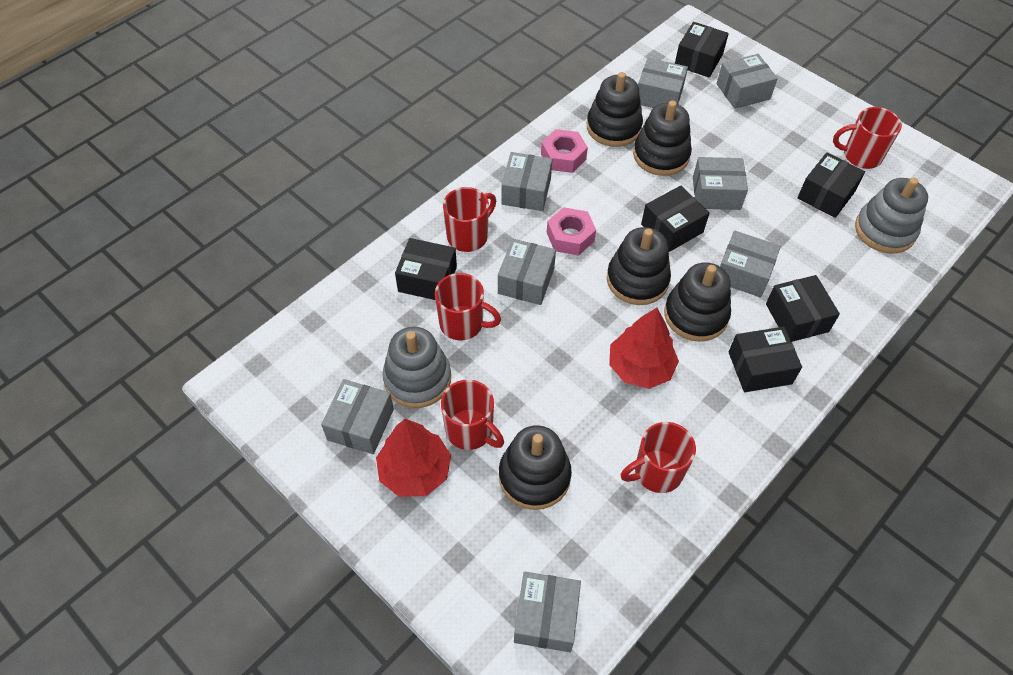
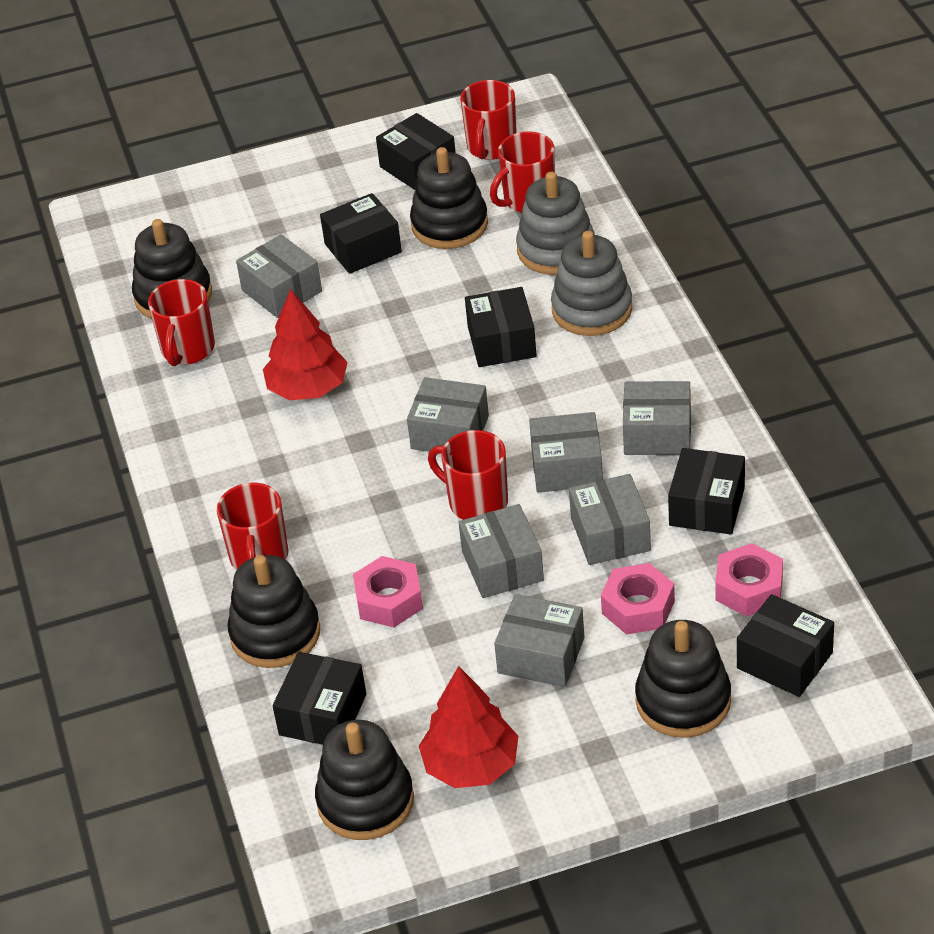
grey box: [321,379,394,454] [498,239,556,305] [502,152,552,211] [514,572,581,652] [638,58,688,108] [693,157,748,210] [717,54,778,109] [720,230,781,298] = 8 -> [236,234,322,318] [407,377,489,452] [458,504,544,598] [494,594,584,687] [529,412,603,493] [569,474,651,565] [623,381,691,455] = 7
pink nut: [541,129,588,173] [547,207,596,256] = 2 -> [353,556,423,628] [601,563,675,635] [715,543,783,617] = 3

